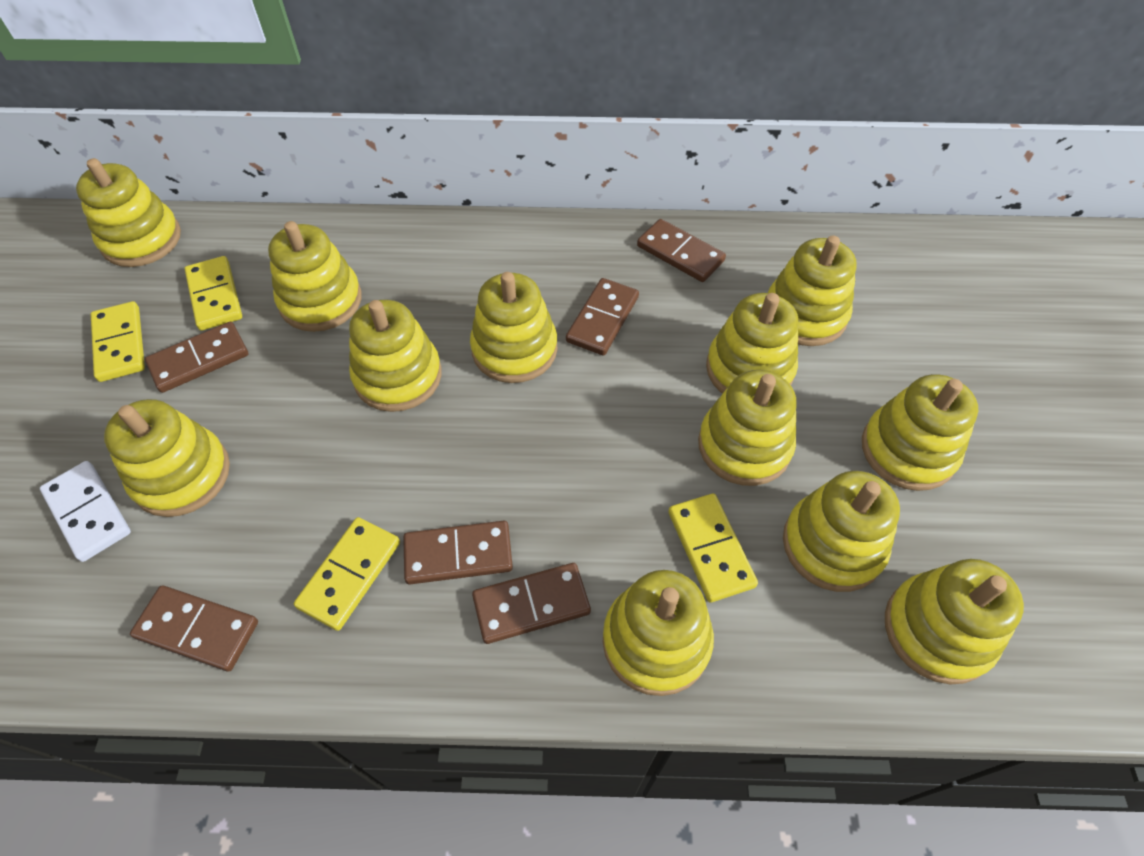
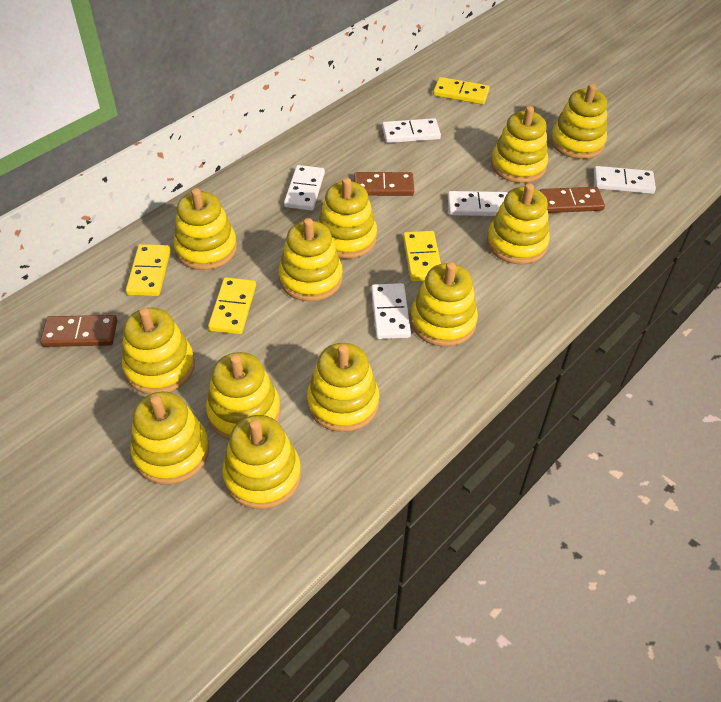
brown domino: [130,586,258,671] [145,322,248,393] [403,521,513,584] [472,563,591,644] [566,278,639,356] [637,219,726,282] = 6 -> [40,315,117,347] [354,172,414,196] [540,187,605,213] = 3
white domino: [40,461,131,562] = 1 -> [284,165,325,210] [371,283,411,339] [382,118,441,143] [448,191,507,216] [594,166,656,194] = 5

